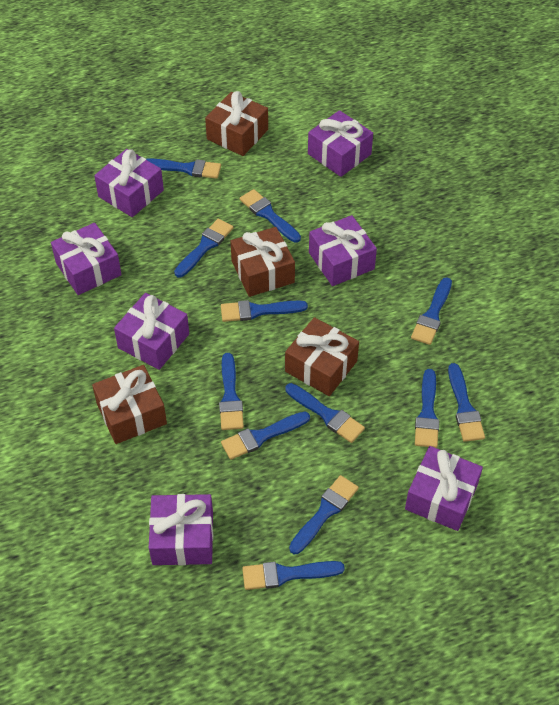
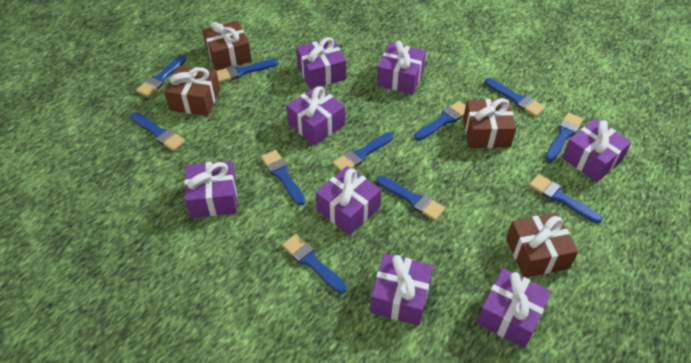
blue brush: [146,158,221,179] [174,219,234,278] [219,353,244,430] [221,300,308,322] [221,412,310,460] [240,189,301,243] [242,561,345,590] [285,383,365,443] [289,475,359,554] [411,277,452,345] [415,369,439,448] [448,363,485,442] = 12 -> [131,113,186,151] [136,55,186,97] [217,59,278,83] [261,150,305,205] [282,234,347,294] [333,132,393,171] [376,175,445,221] [414,101,466,141] [485,78,545,117] [529,174,603,224] [545,112,583,162] = 11
purple gift: [51,223,122,295] [94,149,164,217] [114,293,189,370] [149,494,213,565] [308,110,373,177] [309,215,377,286] [405,446,483,531] = 7 -> [184,161,237,218] [286,86,345,145] [296,37,346,89] [316,166,381,235] [370,253,433,326] [377,41,426,94] [477,268,551,348] [562,119,632,182] = 8

